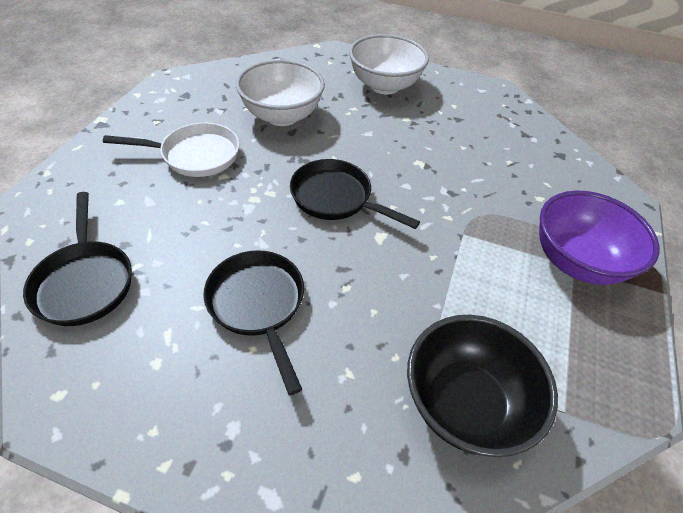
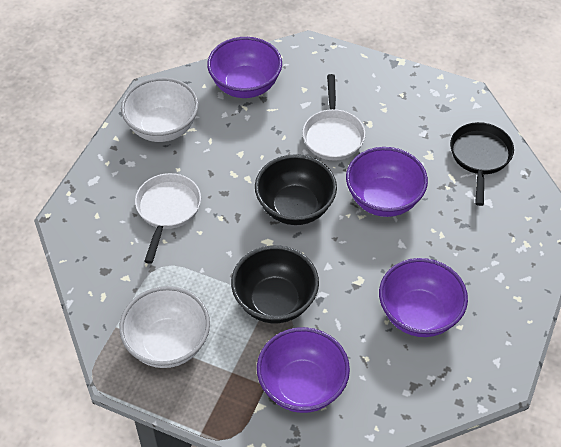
black bowl: [407,315,558,457] = 1 -> [231,245,319,323] [255,154,337,225] = 2
black pan: [23,192,132,326] [204,250,304,395] [290,159,420,229] = 3 -> [450,122,514,206] = 1
purple bowl: [539,190,660,285] = 1 -> [207,37,282,98] [257,327,350,413] [346,147,428,217] [379,258,468,337] = 4
white pan: [103,123,239,177] = 1 -> [135,173,201,264] [303,74,365,161] = 2

